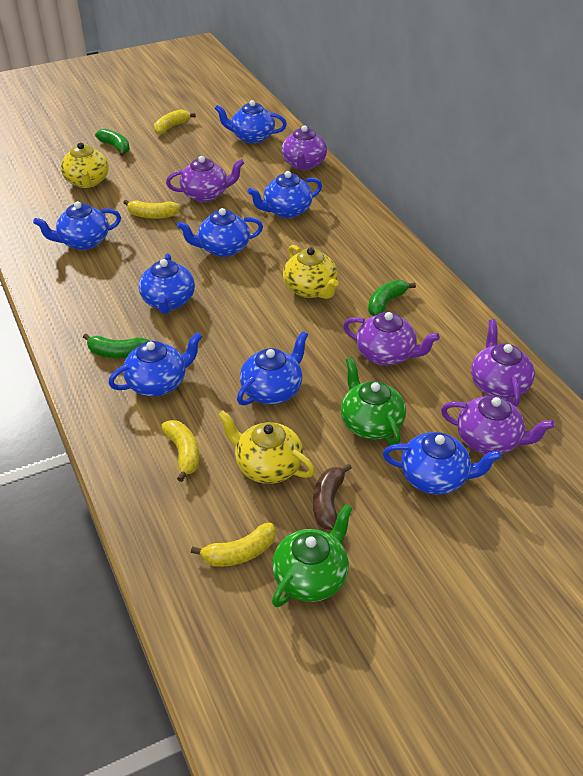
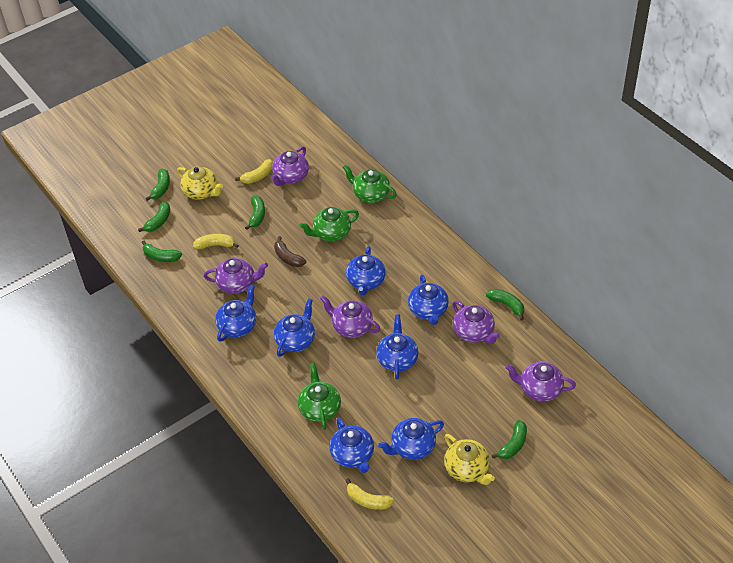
blue teapot: [33,201,121,250] [108,332,202,396] [139,253,195,314] [177,208,263,257] [214,100,287,144] [237,331,308,406] [248,171,322,218] [383,432,501,495] = 8 -> [215,285,256,342] [274,299,315,357] [329,417,374,473] [346,246,386,296] [376,315,419,379] [378,418,444,460] [408,275,449,325] = 7
green banana: [83,334,150,358] [95,129,130,156] [368,280,416,316] = 3 -> [138,202,170,232] [142,241,182,262] [146,169,170,201] [245,196,265,230] [486,289,524,320] [492,420,527,459] = 6
green teapot: [272,504,352,607] [341,357,406,445] = 2 -> [298,363,341,430] [299,207,359,241] [343,165,397,203] = 3
yellow banana: [123,200,180,219] [154,109,196,135] [161,420,199,482] [191,523,276,567] = 4 -> [193,234,239,250] [235,159,273,184] [345,478,394,510] = 3
yellow teapot: [61,142,109,188] [218,411,315,484] [283,245,338,299] = 3 -> [177,166,223,200] [444,434,495,485] = 2

